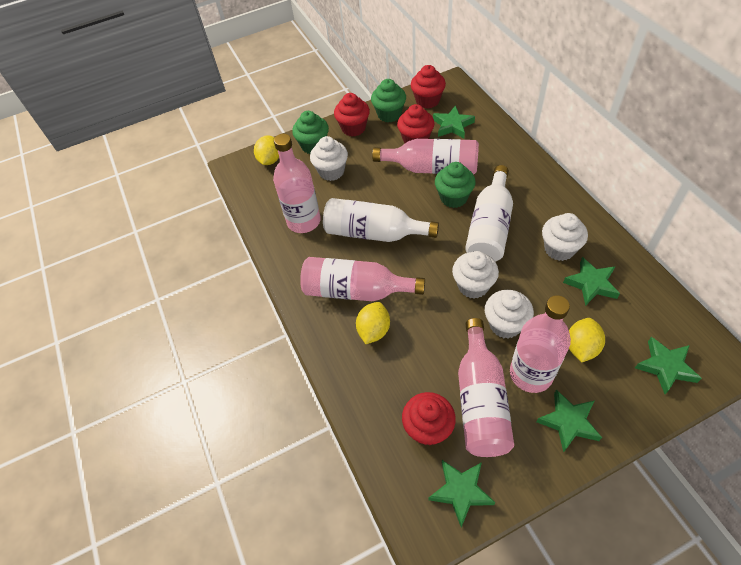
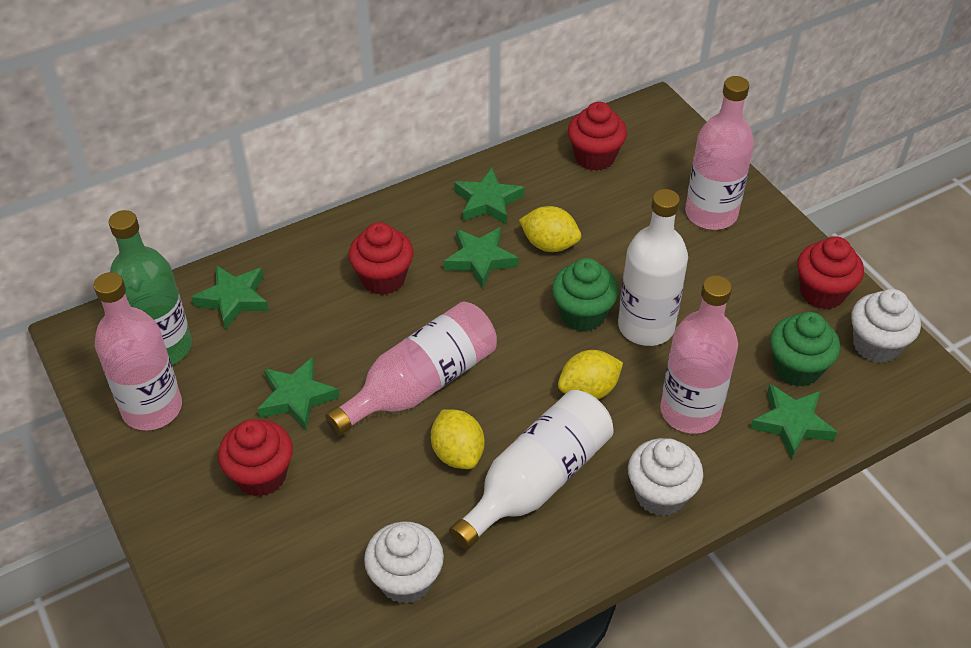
green bottle: none = 0 -> [109,210,192,365] = 1
green cupcake: [292,111,329,154] [371,79,406,122] [435,162,476,208] = 3 -> [552,258,619,331] [770,312,840,387] = 2
pink bottle: [273,134,321,233] [300,257,425,301] [372,139,479,175] [458,318,514,457] [510,295,571,393] = 5 -> [94,272,182,430] [325,302,497,436] [660,275,738,434] [685,76,754,230] = 4
white cupcake: [310,136,348,181] [452,251,499,299] [485,290,534,338] [542,213,588,261] = 4 -> [364,521,444,604] [628,438,703,516] [851,289,921,363] = 3

